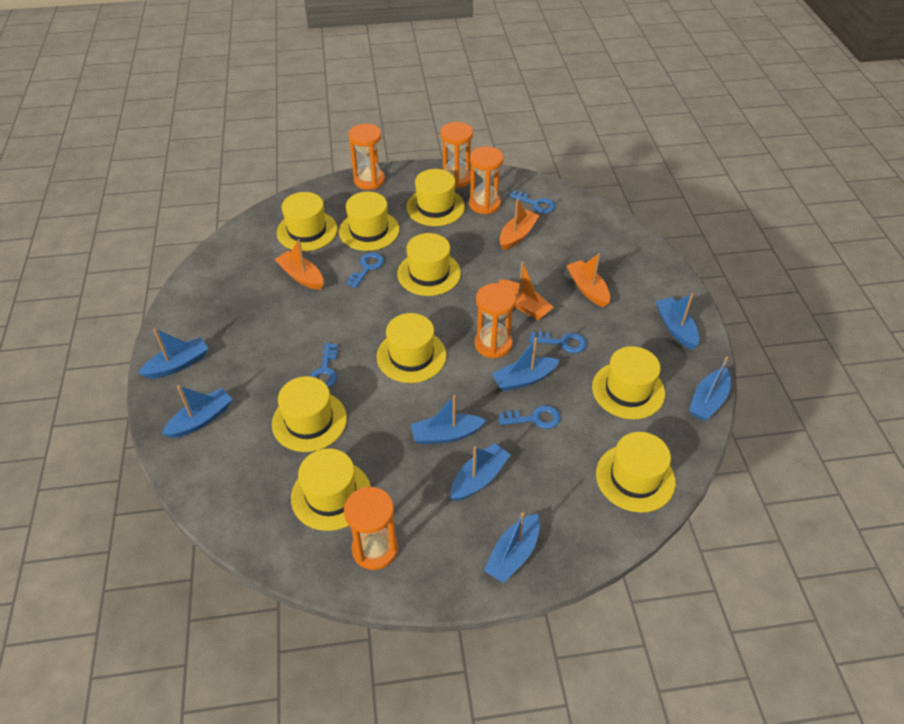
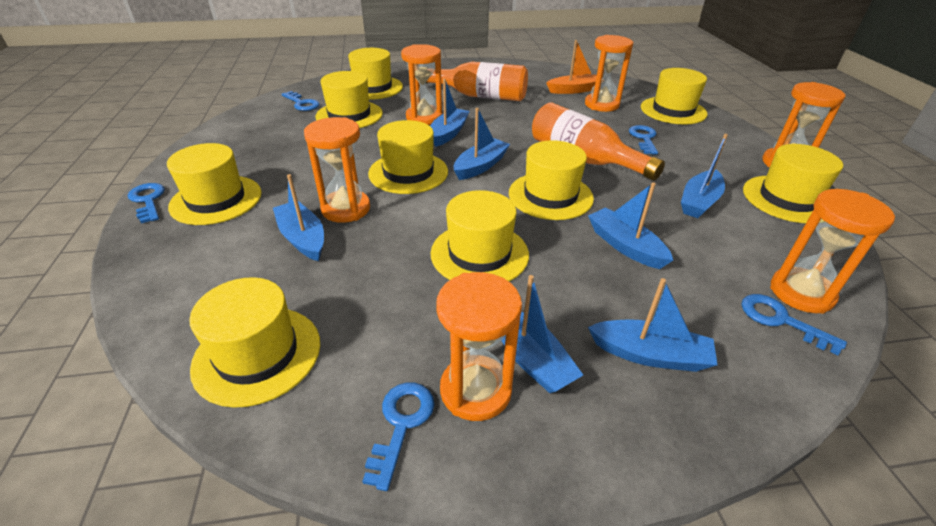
blue boat: [138,328,208,379] [162,385,233,438] [411,395,486,444] [450,443,511,501] [483,512,540,583] [492,338,560,391] [656,293,699,349] [689,357,731,421] = 8 -> [273,174,324,261] [430,79,470,147] [454,108,510,180] [501,275,583,393] [588,182,673,269] [588,278,718,372] [681,134,728,218] = 7
orange boat: [275,239,323,290] [498,262,554,320] [500,199,540,250] [566,253,610,308] = 4 -> [546,40,597,94] = 1
orange bottle: none = 0 -> [426,62,528,101] [532,102,665,181] = 2
orange hourglass: [344,487,398,570] [349,124,385,190] [440,122,473,188] [469,146,503,214] [475,283,516,359] = 5 -> [304,117,370,223] [401,44,442,125] [436,272,522,421] [585,35,633,112] [762,82,845,167] [770,189,895,314] = 6

